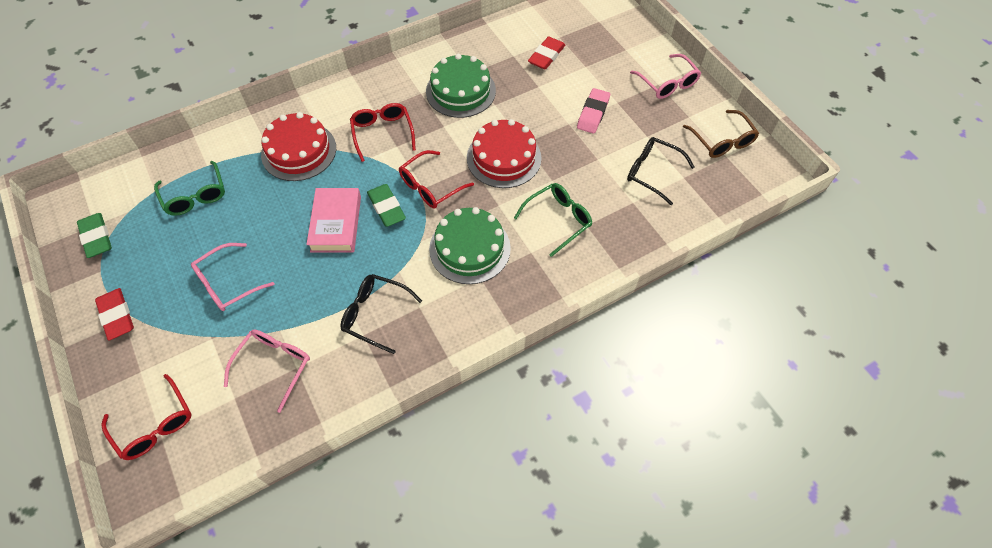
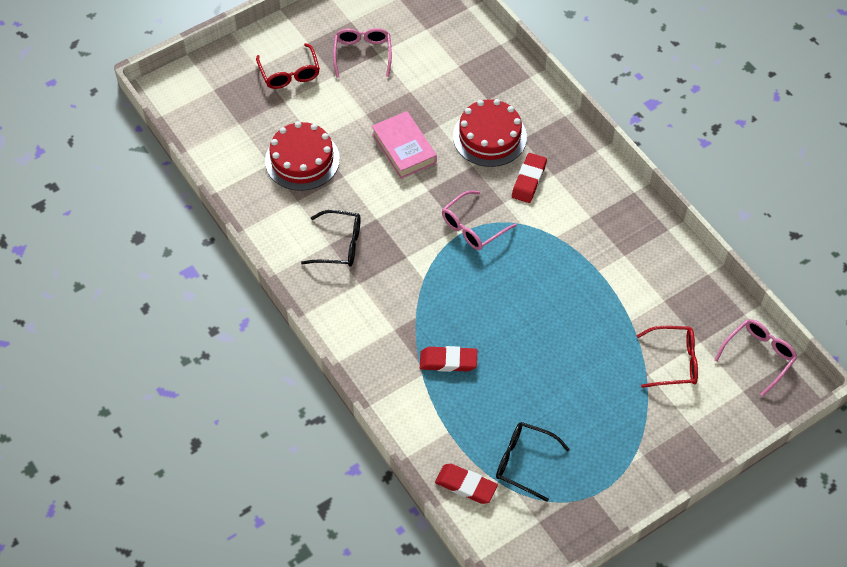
brown glasses: [683,110,759,158] = 1 -> none = 0
green cake: [426,54,496,118] [429,207,511,284] = 2 -> none = 0
green eraser: [77,213,112,258] [367,184,406,227] = 2 -> none = 0
green glasses: [154,161,225,216] [514,183,592,257] = 2 -> none = 0
pink eraser: [577,88,610,134] = 1 -> none = 0
red eraser: [95,288,134,341] [528,36,565,69] = 2 -> [420,346,477,372] [435,464,498,504] [512,153,547,203] = 3
red glasses: [101,374,192,460] [350,103,416,162] [399,150,474,209] = 3 -> [256,43,320,89] [636,326,698,388] = 2

